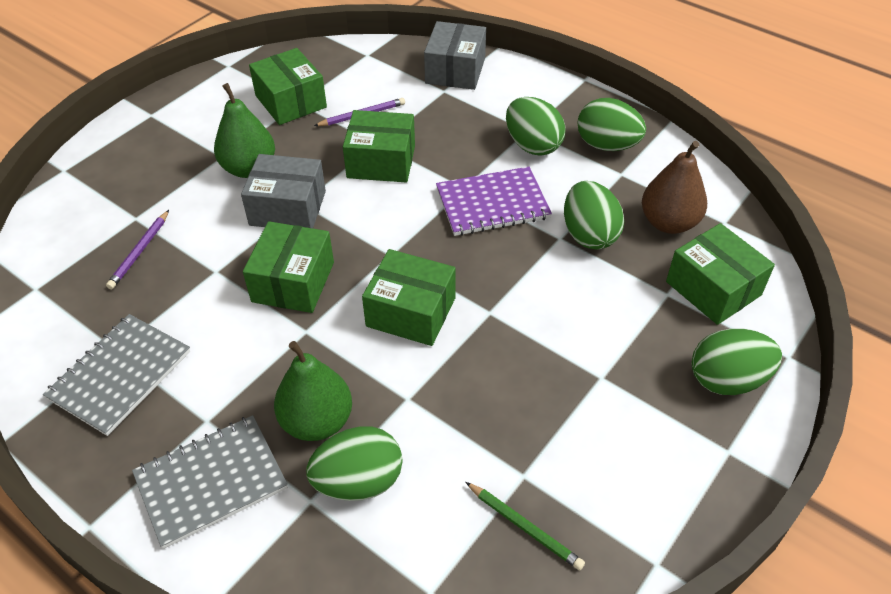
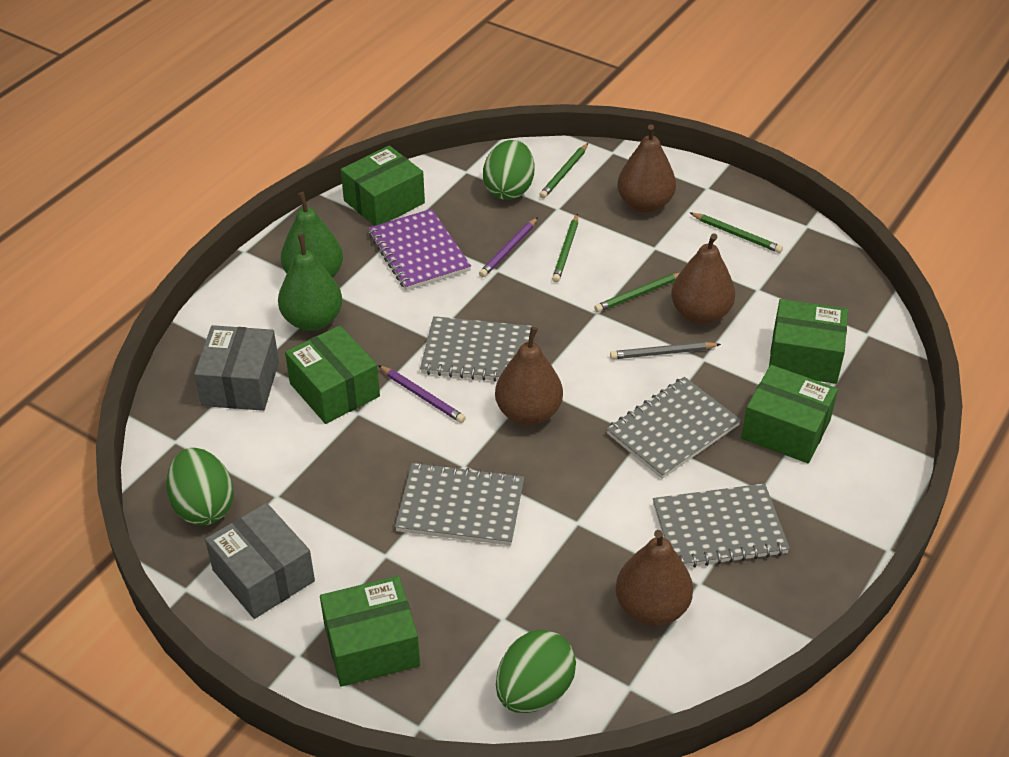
brown pear: [642,141,707,234] = 1 -> [495,326,563,425] [616,530,693,626] [617,124,676,213] [671,233,735,324] = 4
green egg: [306,426,402,501] [506,97,566,156] [564,181,624,250] [578,98,646,151] [692,328,782,395] = 5 -> [166,448,234,526] [483,140,534,200] [496,630,576,713] = 3
green pencil: [466,482,585,570] = 1 -> [539,143,588,199] [552,214,578,283] [594,273,680,312] [689,212,783,253] = 4
grey notebook: [43,314,190,436] [132,415,288,549] = 2 -> [395,462,524,545] [420,316,536,382] [606,377,741,479] [653,483,790,568] = 4
grey pencil: none = 0 -> [610,342,721,359] = 1

